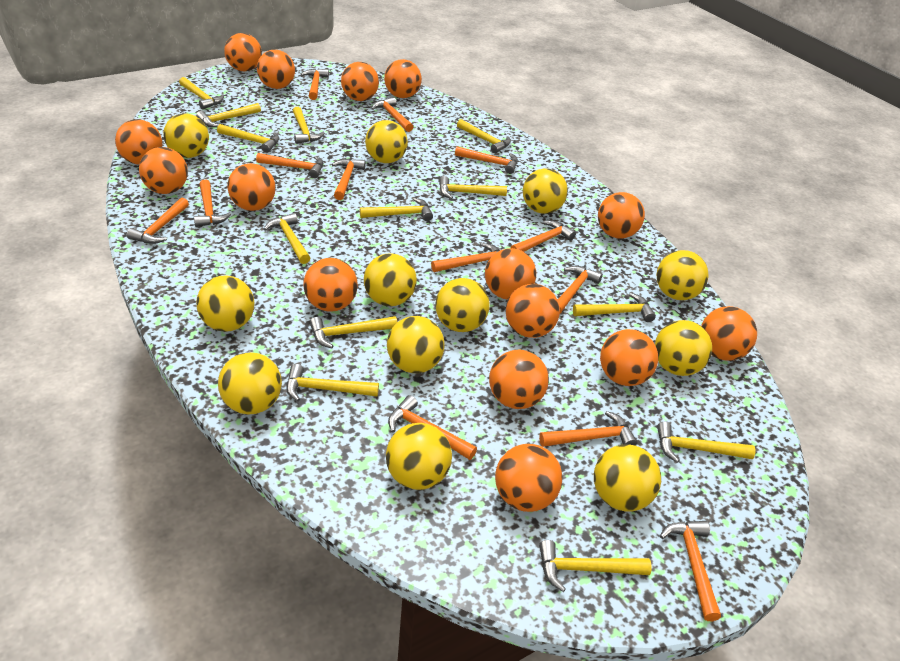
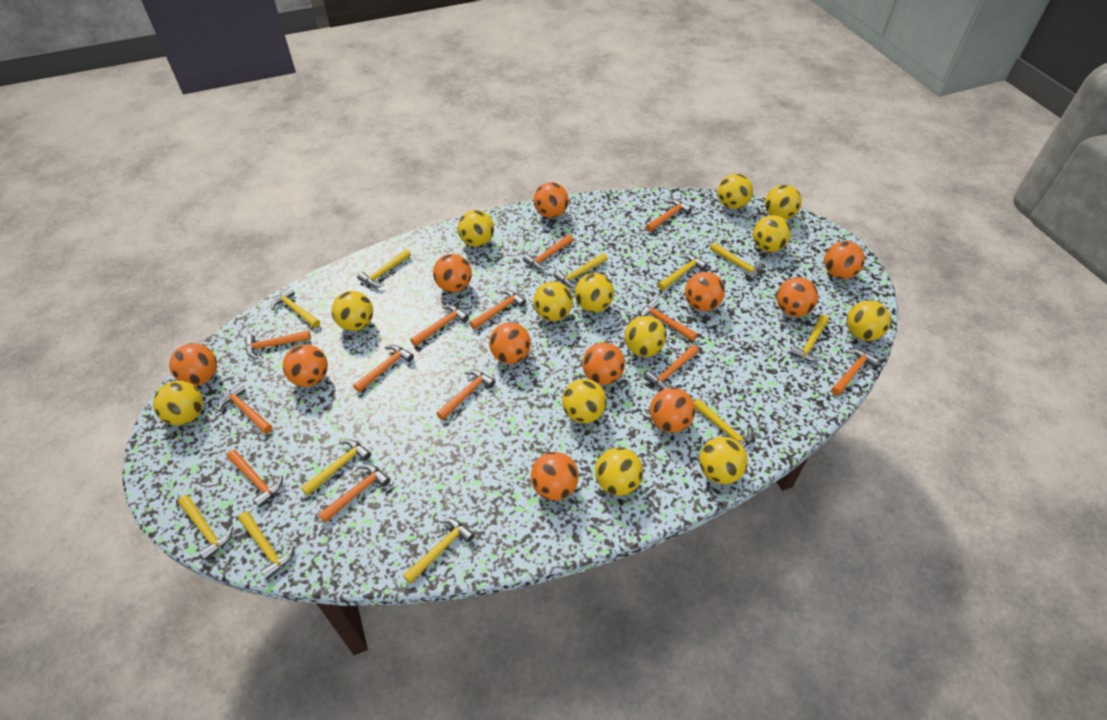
orange ball: [115,119,162,165] [139,147,188,194] [224,33,262,71] [227,163,276,211] [257,50,295,89] [303,258,358,312] [341,62,379,101] [384,59,422,98] [485,248,536,300] [489,349,549,409] [495,444,563,512] [506,284,560,338] [598,192,645,238] [600,329,658,386] [701,306,757,361] = 15 -> [169,343,217,386] [283,344,328,387] [433,254,472,292] [489,322,531,364] [531,452,579,500] [534,182,569,218] [582,342,625,385] [650,388,695,433] [685,272,725,311] [777,277,818,317] [824,241,865,279] = 11
yellow ball: [163,113,209,158] [196,275,255,332] [218,352,282,414] [364,253,417,306] [365,120,408,163] [386,423,452,490] [387,316,445,373] [435,278,489,332] [523,168,568,214] [594,444,661,511] [655,320,712,376] [656,250,709,300] = 12 -> [153,381,203,425] [332,291,373,331] [458,210,494,247] [533,281,573,321] [562,379,606,423] [575,273,614,312] [595,447,643,496] [625,316,666,357] [699,437,748,484] [717,174,753,209] [753,215,791,252] [765,185,802,220] [847,300,891,341] = 13
yellow hammer: [179,77,224,110] [196,103,261,127] [217,124,279,153] [264,213,310,264] [286,364,379,402] [293,107,325,144] [310,316,397,348] [360,198,433,221] [439,176,507,199] [457,119,511,153] [539,540,651,592] [573,293,656,322] [657,422,756,463] = 13 -> [178,495,233,560] [238,511,294,580] [271,287,320,328] [301,439,371,496] [357,249,411,287] [403,518,475,584] [554,253,608,288] [658,254,708,291] [694,398,753,448] [710,243,763,282] [790,315,829,362] = 11

